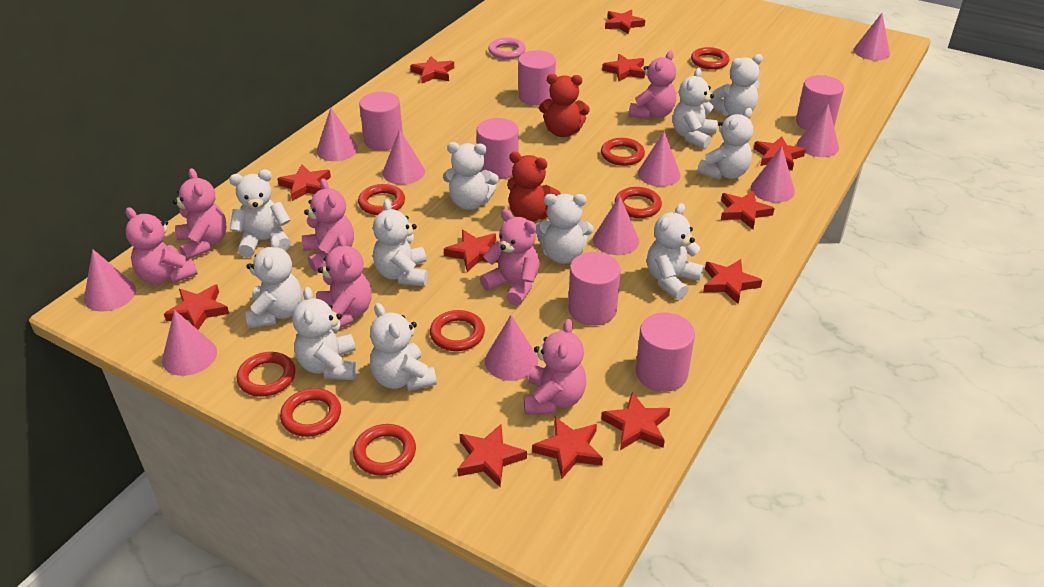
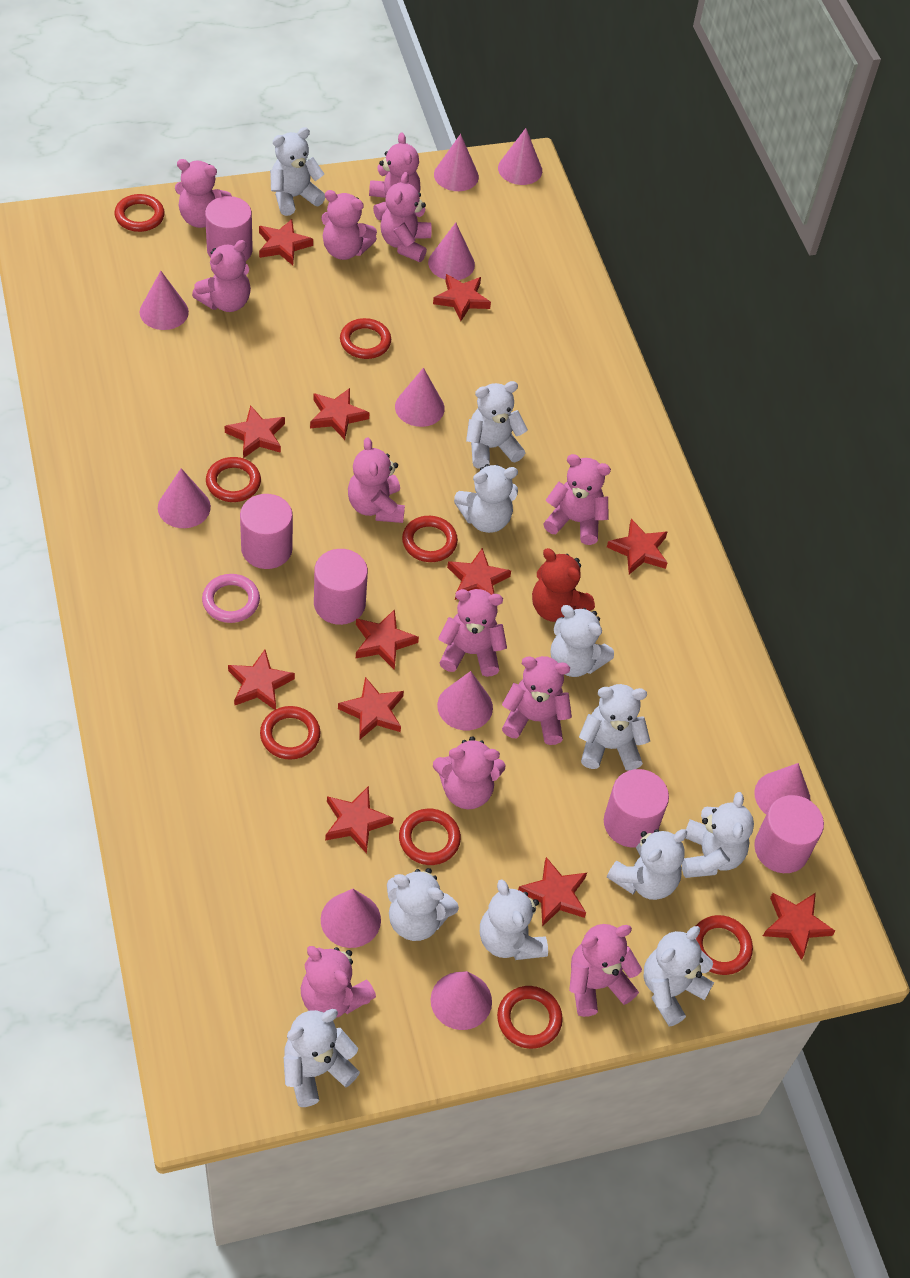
pink cylinder: [359,92,403,150] [476,118,519,179] [518,50,556,106] [568,252,620,326] [636,312,695,392] [796,75,844,130] = 6 -> [205,196,253,261] [240,494,293,569] [314,549,368,625] [604,769,669,847] [754,795,824,873] = 5
pink teddy bear: [125,207,198,285] [173,168,227,260] [302,178,354,272] [316,235,372,328] [480,209,540,306] [524,319,586,415] [629,51,676,120] = 7 -> [175,159,232,228] [192,240,251,312] [301,946,376,1018] [321,190,377,260] [348,437,405,523] [369,133,421,220] [380,172,432,262] [433,736,505,809] [438,589,507,677] [502,656,572,745] [543,454,611,545] [569,924,642,1017] = 12
red teddy bear: [507,152,561,222] [539,74,590,137] = 2 -> [532,548,595,622] = 1

